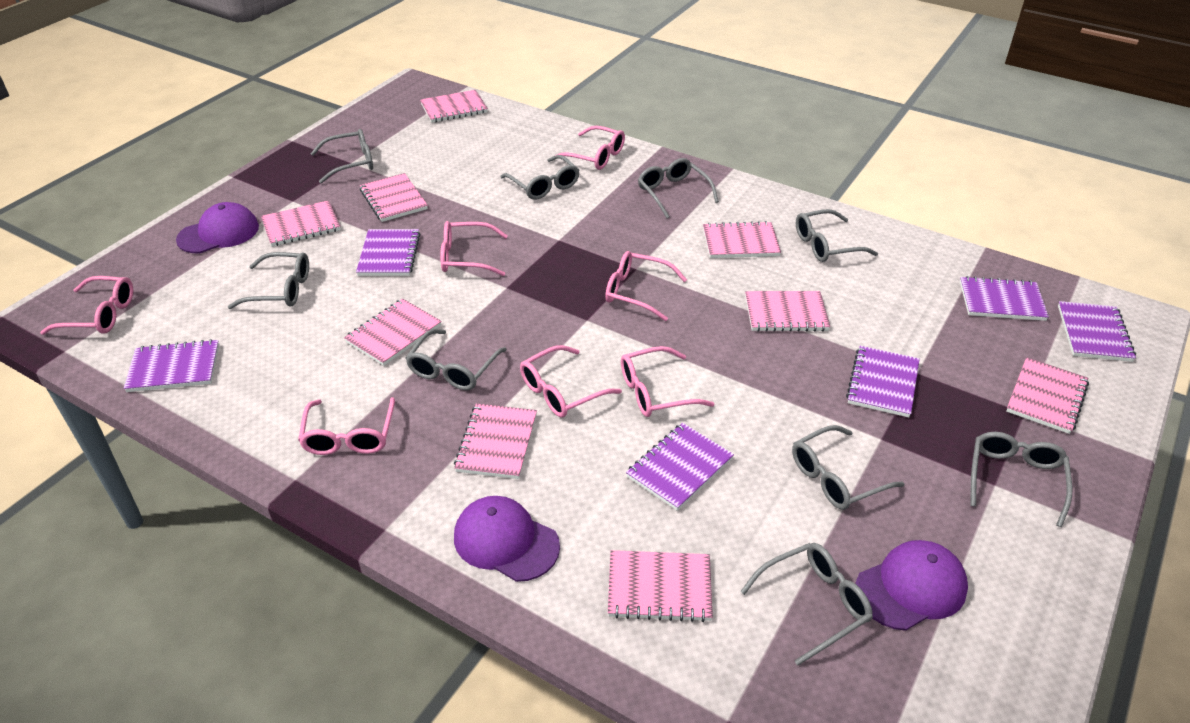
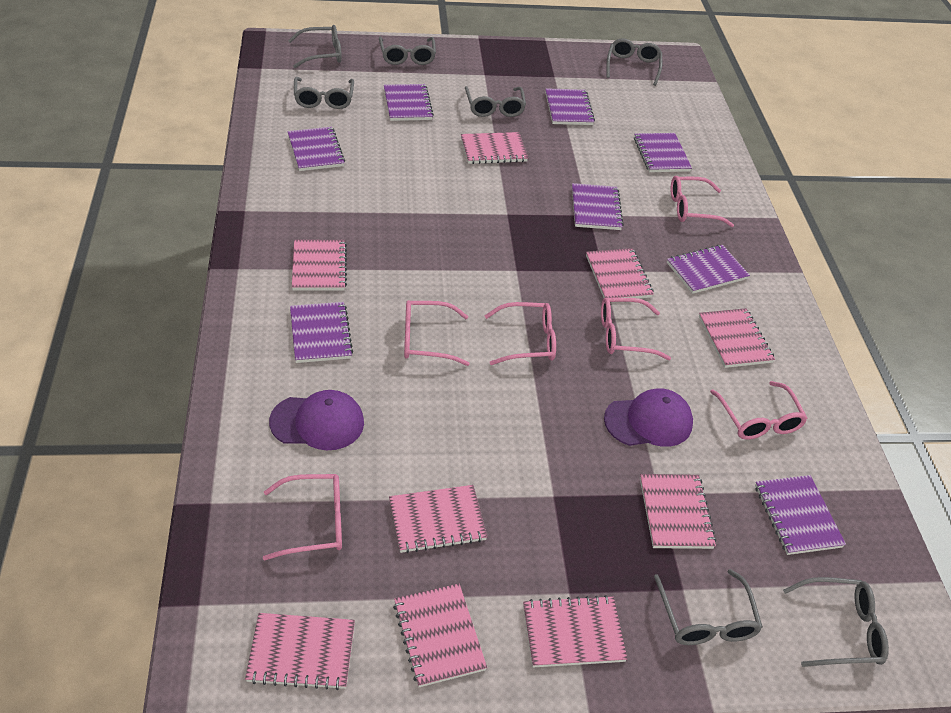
grey glasses: [228,252,309,309] [310,129,373,184] [406,329,507,390] [500,155,580,200] [638,158,719,218] [740,543,873,665] [792,425,905,510] [796,209,878,262] [971,432,1072,527] = 9 -> [288,25,342,68] [294,77,354,109] [379,37,436,65] [465,86,526,117] [607,39,662,86] [654,569,763,645] [783,577,889,667] = 7
pink glasses: [40,276,133,335] [298,397,395,455] [440,221,508,276] [520,345,622,417] [555,126,625,170] [605,251,687,321] [621,346,714,417] = 7 -> [263,474,342,560] [404,300,469,366] [485,302,556,365] [601,297,671,360] [671,176,734,227] [710,381,808,440] = 6
purple cap: [176,202,259,254] [454,496,560,582] [856,540,968,631] = 3 -> [269,390,364,450] [604,388,693,447] = 2
purple notebook: [124,339,219,392] [356,229,420,276] [626,423,734,511] [846,346,920,417] [960,276,1049,321] [1058,301,1136,362] = 6 -> [287,127,345,171] [290,302,353,363] [384,84,434,121] [545,88,595,125] [572,183,624,230] [634,133,692,172] [667,245,750,294] [755,475,846,555] = 8

